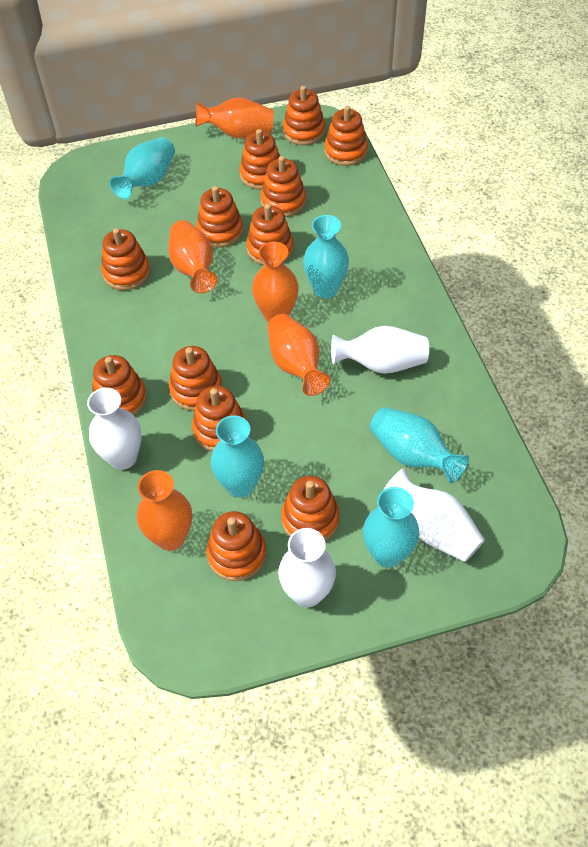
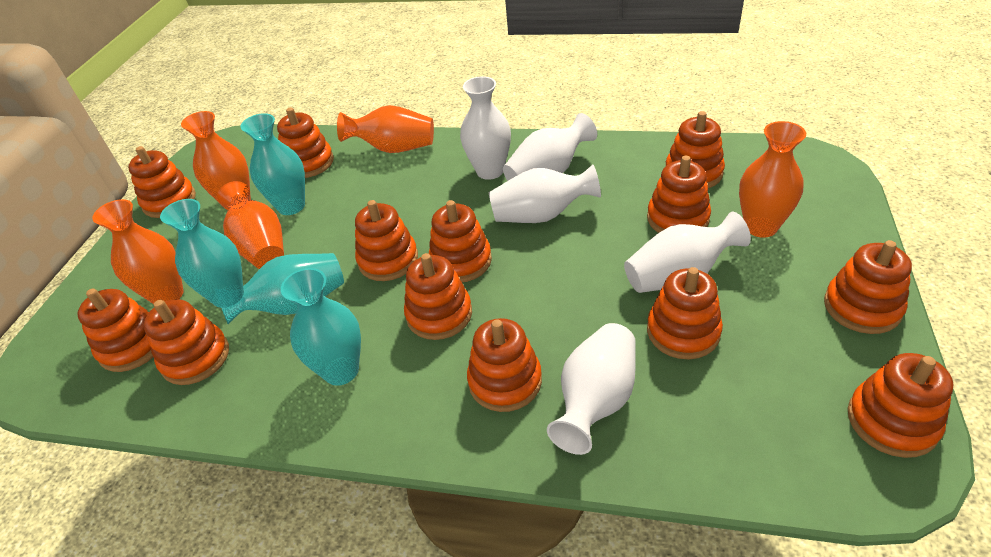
orange stacking toy: [92,355,147,415] [101,228,150,290] [169,346,222,411] [192,386,246,451] [196,186,243,247] [206,511,267,581] [239,129,280,190] [246,204,294,265] [261,156,306,217] [281,476,340,541] [283,86,325,145] [324,106,368,166] = 12 -> [77,288,153,372] [128,146,196,218] [144,300,229,385] [277,107,334,178] [355,200,418,281] [404,253,472,340] [429,200,492,282] [467,318,542,412] [647,156,711,233] [647,267,723,359] [666,111,725,189] [824,240,912,334] [848,353,953,458] = 13
turquoise vase: [109,137,175,199] [211,415,264,497] [303,215,349,298] [363,487,419,568] [370,407,469,483] = 5 -> [160,199,243,308] [215,253,344,324] [241,113,305,215] [281,268,361,386] = 4
white vase: [87,388,142,470] [278,528,336,607] [331,326,429,374] [384,467,485,562] = 4 -> [460,76,511,180] [488,164,601,223] [503,113,597,181] [547,323,636,455] [624,212,751,293] = 5

